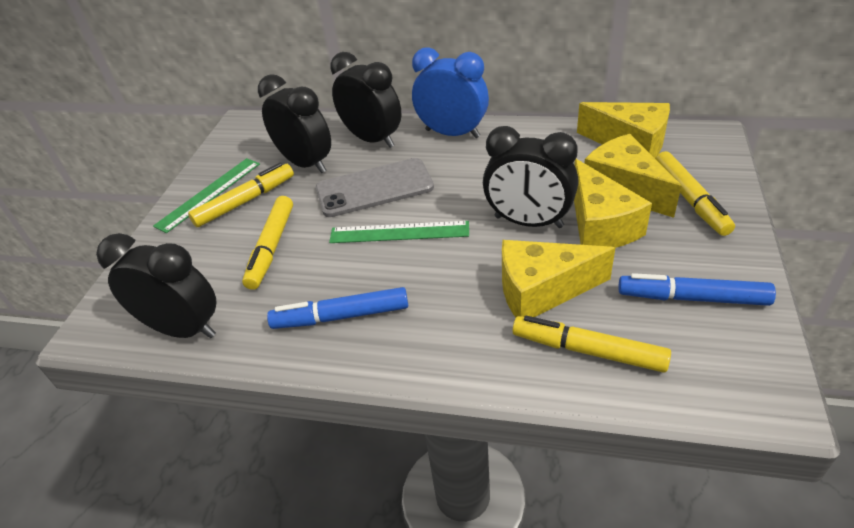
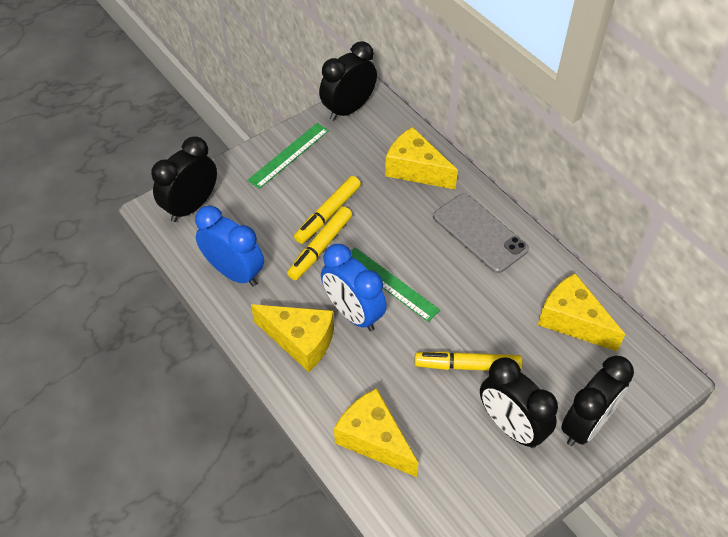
blue clock: [412,47,489,138] = 1 -> [195,205,264,286] [321,244,387,331] = 2
blue marker: [267,287,408,329] [618,273,776,306] = 2 -> none = 0
yellow marker: [188,163,294,227] [242,196,293,290] [512,316,671,373] [655,151,735,236] = 4 -> [287,206,352,280] [294,176,361,244] [414,351,523,371] = 3

